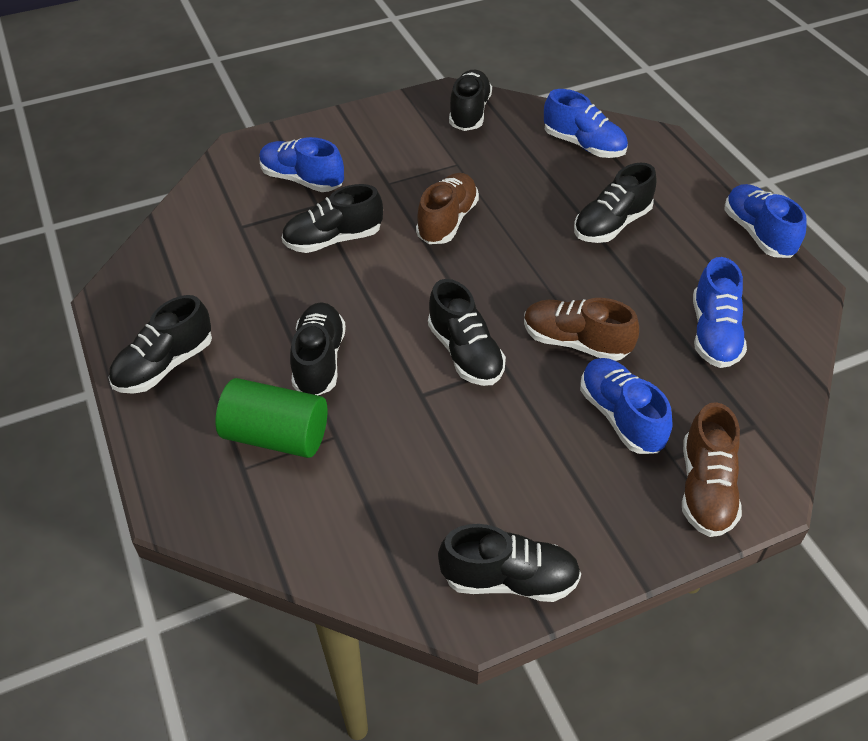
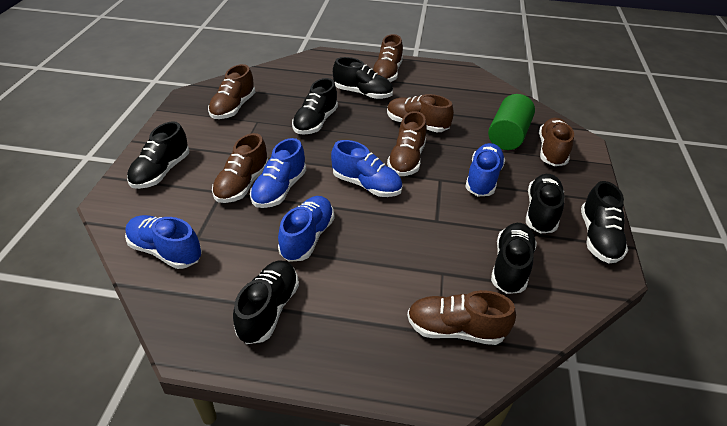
brown shoe: [416,173,479,244] [524,298,639,361] [682,402,742,537] = 3 -> [208,64,255,119] [212,133,268,203] [372,34,403,82] [387,94,454,132] [387,111,427,176] [407,290,516,345] [539,118,574,166] = 7

